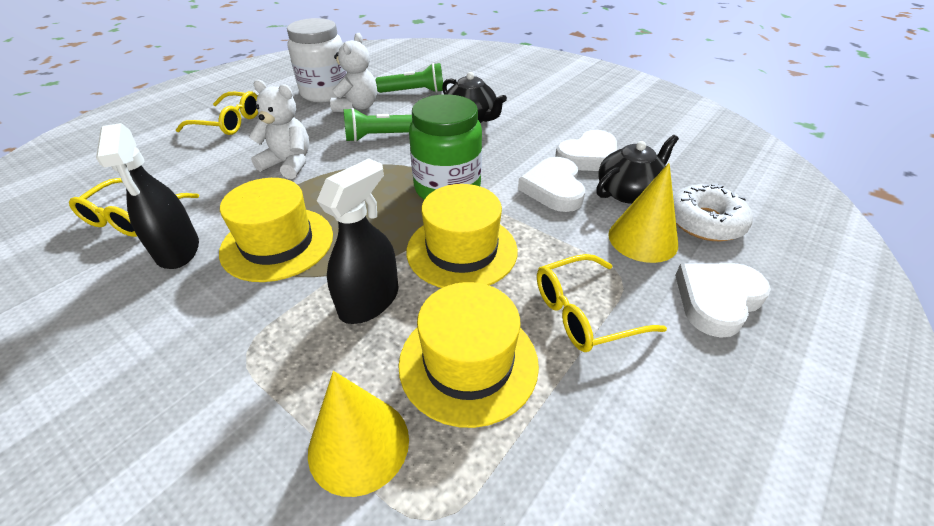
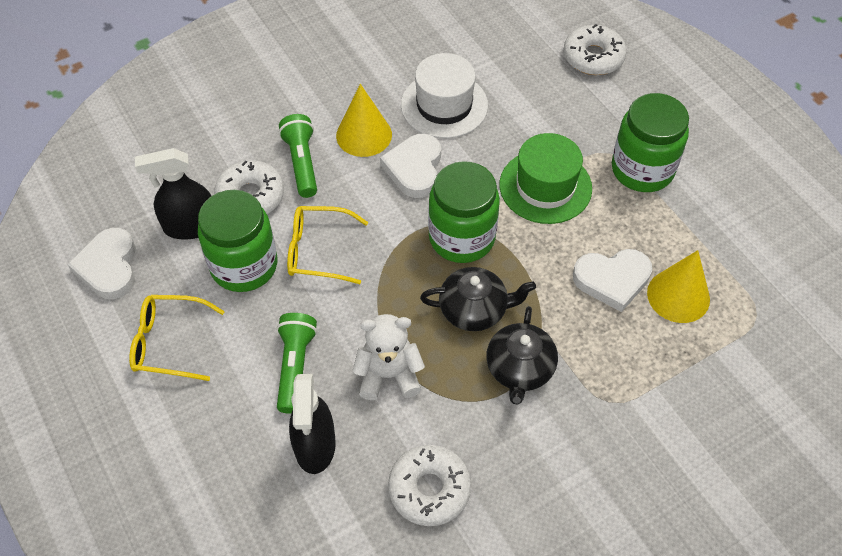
green hat: none = 0 -> [500,133,592,224] = 1
green jar: [409,94,482,200] = 1 -> [198,190,277,292] [428,161,500,263] [612,93,689,192] = 3
white donut: [673,183,753,241] = 1 -> [214,160,284,214] [388,445,471,526] [563,24,627,75] = 3
white hat: none = 0 -> [401,53,488,138] = 1
white jar: [287,18,347,103] = 1 -> none = 0
white teddy bear: [249,80,309,179] [330,33,377,112] = 2 -> [352,314,425,400] = 1
yellow glasses: [69,178,199,237] [176,91,258,135] [537,254,667,352] = 3 -> [129,295,225,381] [287,206,368,284] = 2
yellow hat: [219,178,333,282] [398,282,539,428] [406,184,518,288] = 3 -> none = 0

